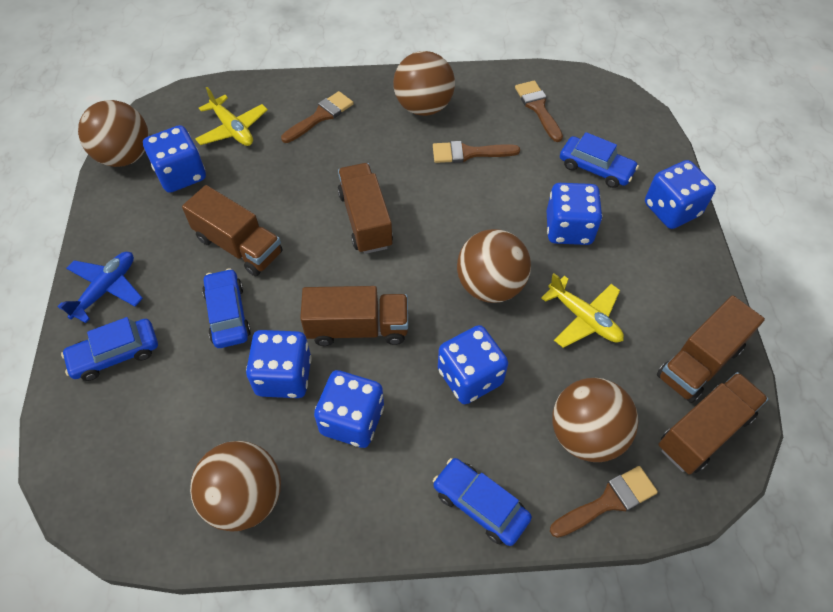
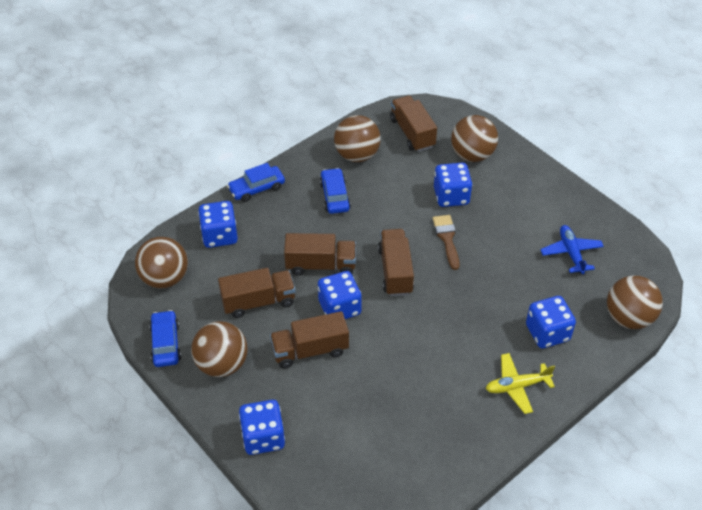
blue car: [61,317,158,381] [202,268,251,348] [433,458,532,546] [560,132,639,188] = 4 -> [149,310,181,367] [227,163,285,202] [320,168,351,214] = 3
blue dice: [143,125,206,193] [246,330,311,398] [314,370,384,448] [438,325,508,404] [546,183,602,245] [645,160,716,229] = 6 -> [198,201,238,248] [239,400,285,455] [318,271,362,319] [434,163,472,207] [526,296,576,348] = 5
brown brush: [281,91,354,143] [433,141,520,163] [515,80,563,142] [550,466,658,538] = 4 -> [432,215,460,270] = 1
yellow plane: [195,87,268,146] [541,273,624,348] = 2 -> [486,353,555,414] = 1

